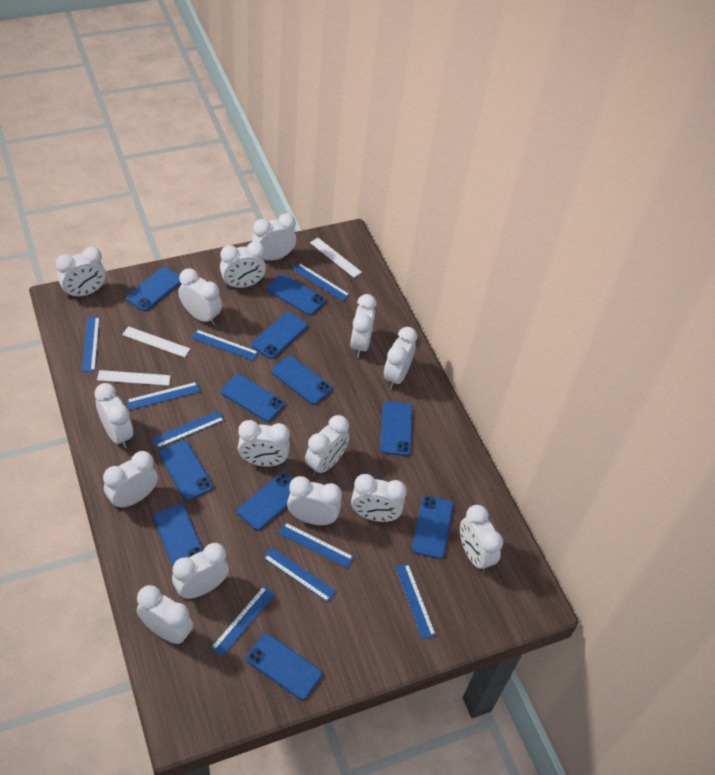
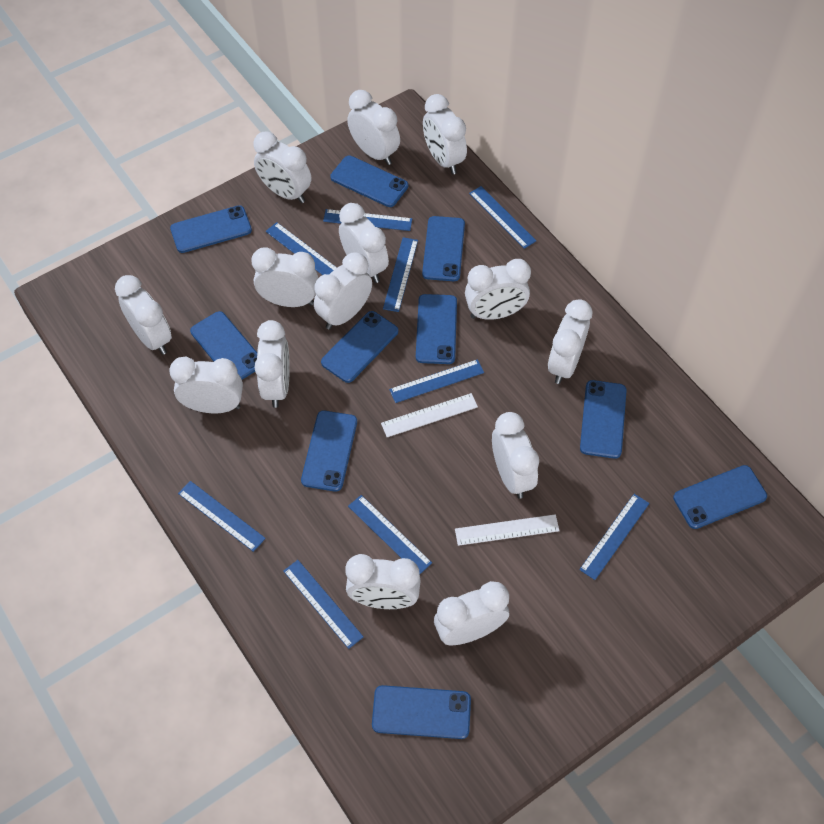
blue phone: [126,267,180,311] [153,504,203,566] [159,440,213,500] [221,374,285,422] [237,473,293,530] [246,633,322,700] [252,312,308,359] [267,274,326,315] [271,356,332,405] [380,401,413,456] [412,496,453,559] = 11 -> [170,205,252,253] [190,311,257,380] [301,411,357,492] [321,311,398,383] [330,156,408,207] [372,685,471,739] [416,294,457,364] [422,216,465,281] [580,380,627,459] [673,465,767,529] = 10
white clock: [56,247,106,298] [94,383,133,448] [103,451,158,509] [137,585,193,644] [172,543,229,599] [178,269,222,325] [220,241,266,288] [238,420,290,467] [252,213,296,261] [287,476,342,525] [305,415,350,476] [350,294,377,357] [351,474,407,522] [384,327,417,389] [460,505,503,573] = 15 -> [115,275,172,355] [169,357,243,413] [251,248,318,307] [253,131,311,203] [254,320,290,408] [314,253,372,330] [339,203,389,283] [345,554,421,609] [347,90,400,165] [423,94,467,174] [434,581,509,645] [465,259,531,320] [492,412,539,499] [548,299,592,384] = 14
white ruler: [97,370,171,386] [122,326,190,358] [310,238,362,278] = 3 -> [381,393,478,437] [455,514,560,546] = 2

